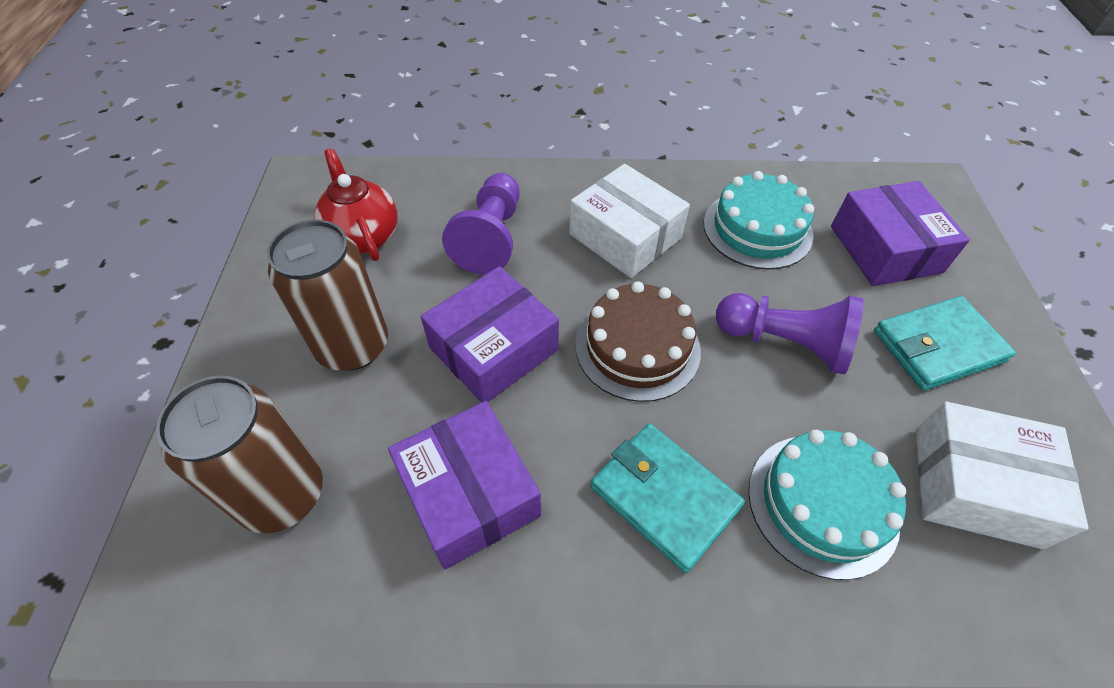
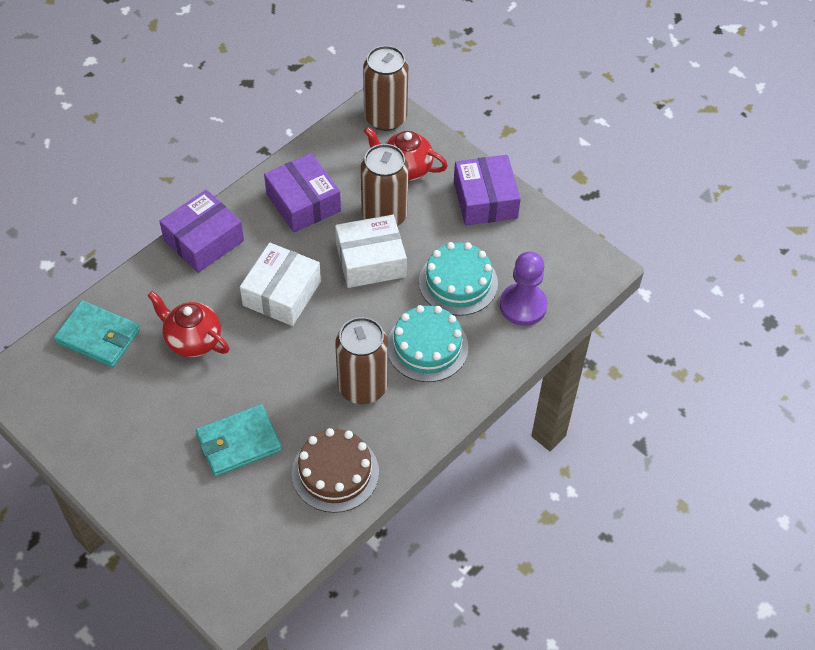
brown can: [156,376,323,533] [267,220,388,371] = 2 -> [335,317,388,404] [361,144,409,226] [363,46,409,131] = 3
purple pawn: [442,173,520,274] [716,293,864,375] = 2 -> [500,251,548,326] = 1
red teapot: [315,148,398,261] = 1 -> [147,291,229,357] [364,127,448,181] = 2

